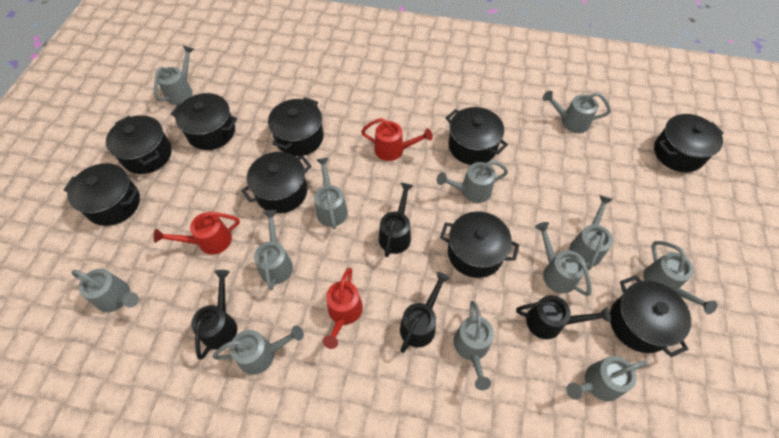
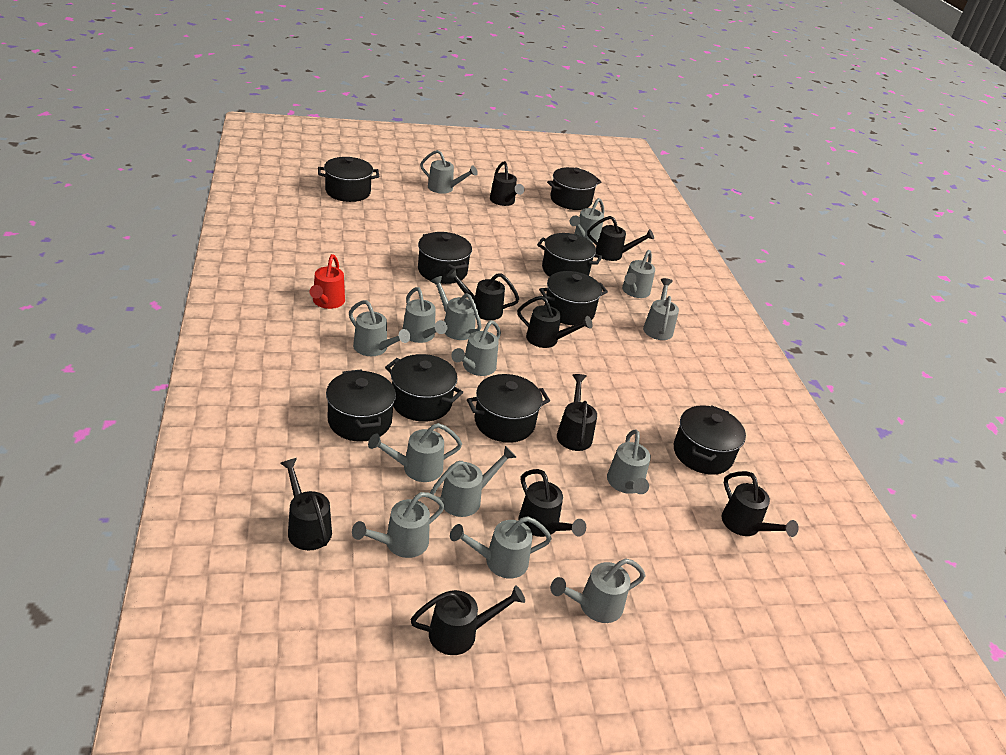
black watering can: [191,270,237,359] [379,183,413,257] [400,272,450,353] [516,295,611,339] = 4 -> [280,458,332,551] [410,585,525,655] [446,268,519,320] [490,161,525,206] [517,296,593,348] [519,469,586,537] [557,374,597,451] [587,216,654,261] [722,471,799,537] = 9
grey watering can: [71,269,139,312] [154,46,194,105] [212,325,304,375] [254,210,293,290] [315,158,348,229] [437,160,508,203] [453,301,494,390] [535,222,592,296] [542,91,611,133] [566,356,647,401] [569,195,613,270] [643,241,717,314] = 12 -> [349,300,410,356] [352,492,445,558] [368,423,462,482] [403,287,447,343] [420,150,478,194] [430,446,516,517] [431,276,481,340] [450,516,552,579] [451,320,501,376] [551,558,645,623] [570,198,604,243] [607,429,651,494] [622,250,655,298] [643,278,679,340] = 14
red watering can: [153,212,240,255] [323,268,363,349] [361,118,433,161] = 3 -> [310,254,345,309] = 1

